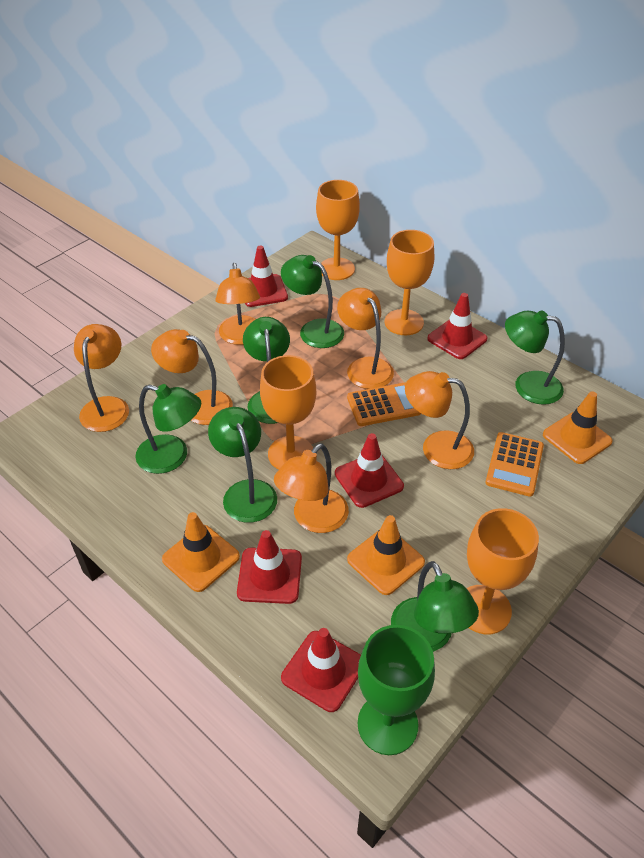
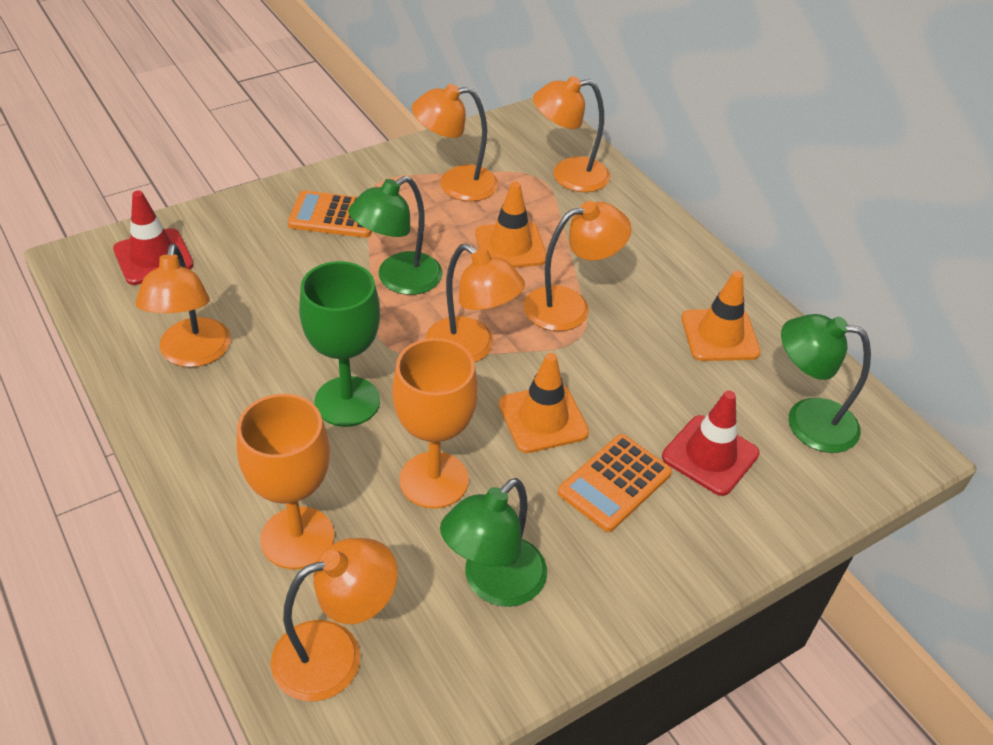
green lamp: [135,384,201,474] [208,407,277,523] [243,317,290,424] [281,255,344,348] [391,561,479,652] [505,310,565,405] = 6 -> [348,176,443,295] [440,478,547,607] [781,314,871,453] = 3
orange goblet: [260,355,316,470] [316,180,360,280] [385,230,434,335] [467,508,539,634] = 4 -> [237,394,334,569] [392,338,478,509] = 2
red traffic cone: [237,530,302,604] [245,246,288,307] [281,628,361,712] [335,433,404,508] [427,293,487,359] = 5 -> [113,191,193,285] [662,390,760,496] = 2

